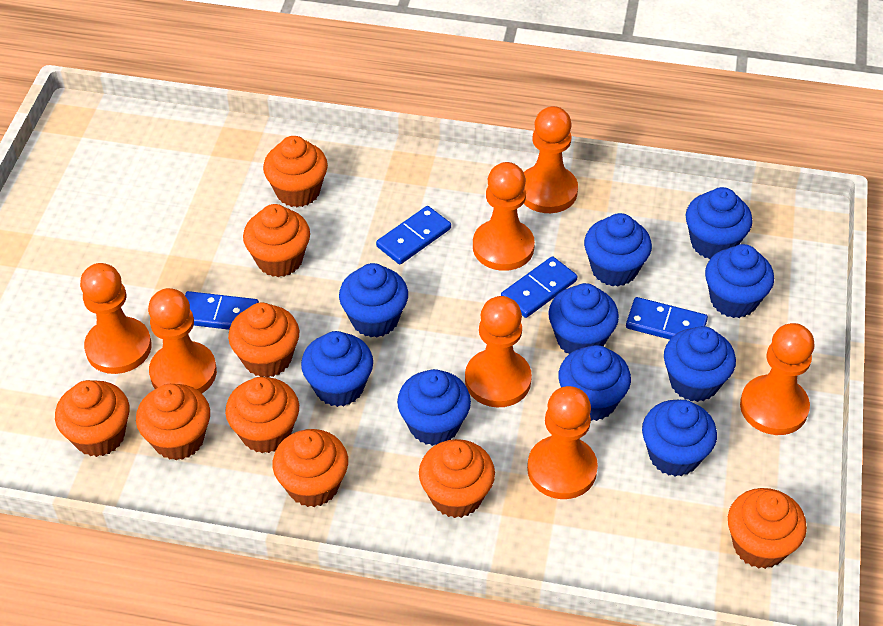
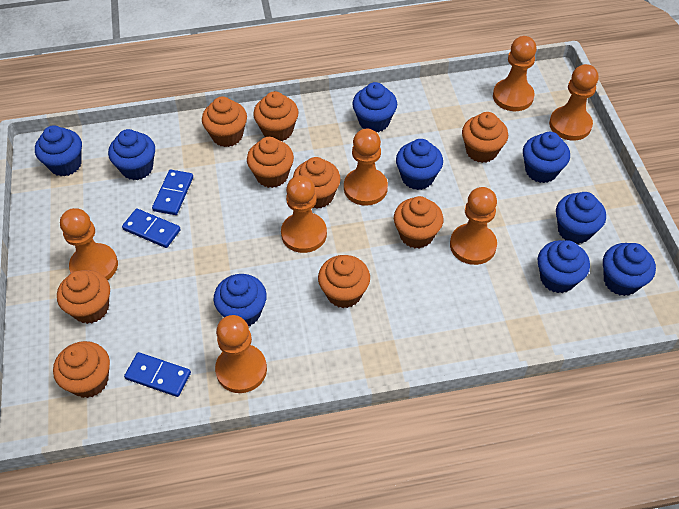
blue cupcake: [301,331,373,407] [339,263,408,337] [397,369,471,446] [548,283,619,354] [558,345,631,421] [584,213,652,287] [642,400,717,477] [664,326,736,402] [686,187,752,259] [705,244,774,318] = 10 -> [35,125,82,177] [108,129,155,180] [214,274,267,326] [353,82,397,132] [396,139,443,190] [523,132,570,183] [538,240,590,293] [556,192,606,244] [603,243,656,296] = 9
blue domino: [185,291,259,330] [376,206,451,264] [501,256,578,318] [626,297,708,340] = 4 -> [122,208,181,248] [124,352,191,397] [152,170,193,215] = 3

